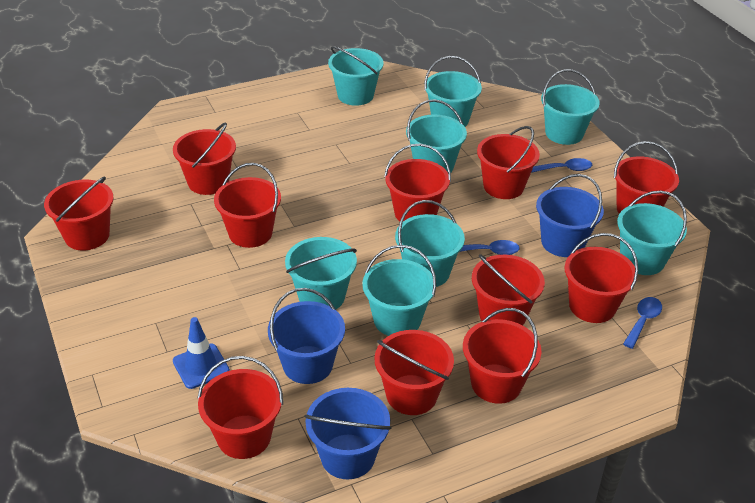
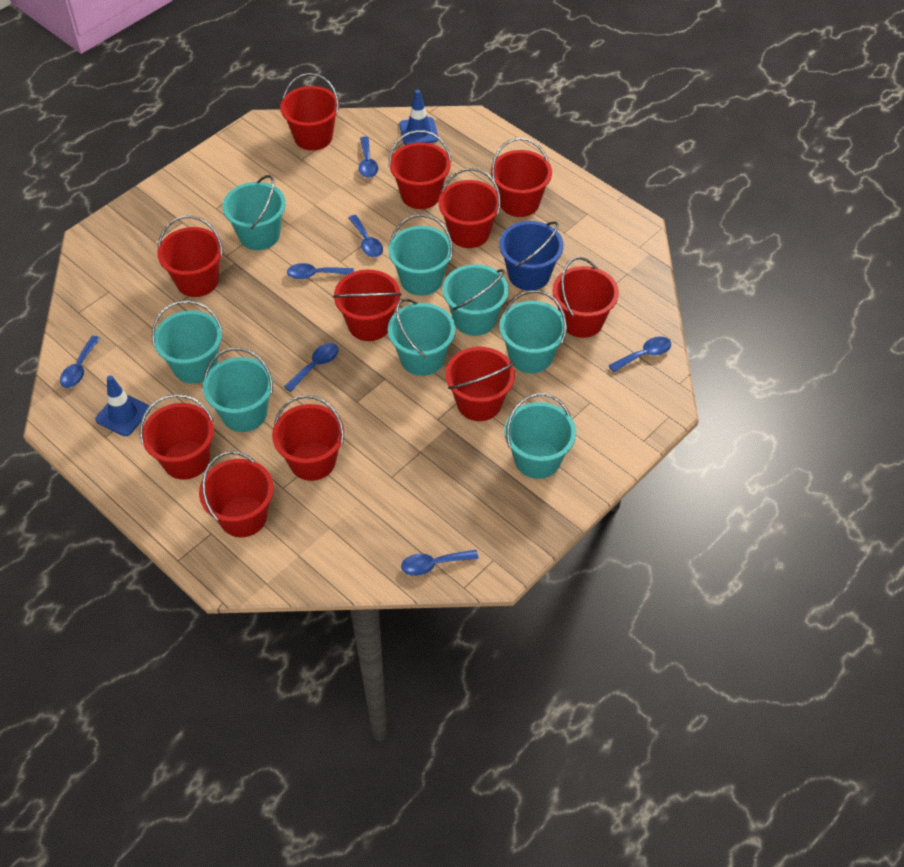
blue bucket: [268,288,345,384] [304,388,391,479] [536,174,604,257] = 3 -> [499,221,564,291] = 1
blue spoon: [459,240,520,255] [531,158,592,172] [623,297,662,349] = 3 -> [60,336,100,388] [284,343,338,392] [287,263,354,279] [348,215,383,257] [359,136,378,178] [401,550,479,576] [609,336,671,372] = 7
blue traffic cone: [173,317,230,389] = 1 -> [95,375,150,436] [399,90,438,145] = 2

